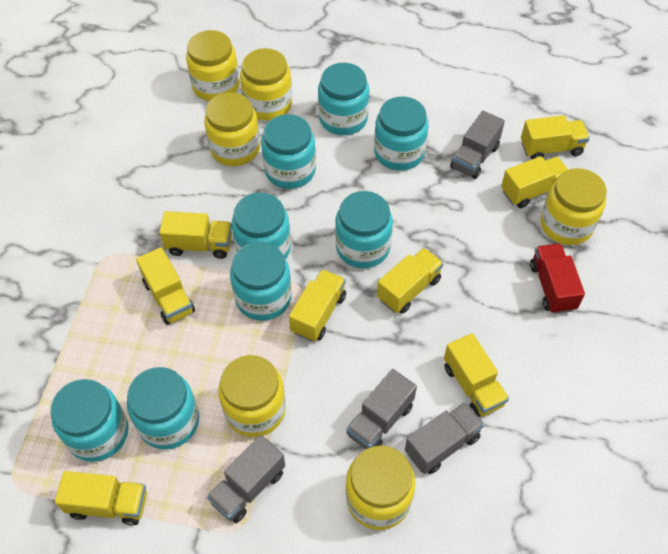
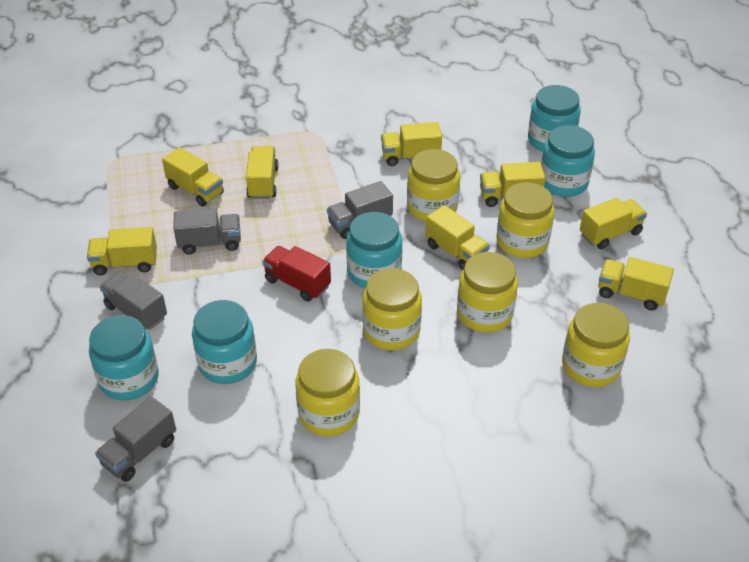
turquoise jar: [50,379,129,462] [127,367,199,449] [230,242,292,321] [232,193,291,259] [261,114,316,189] [318,63,369,135] [335,191,393,268] [374,97,428,171] = 8 -> [89,315,159,401] [192,300,257,384] [346,212,402,289] [528,85,581,152] [541,125,595,197] = 5

